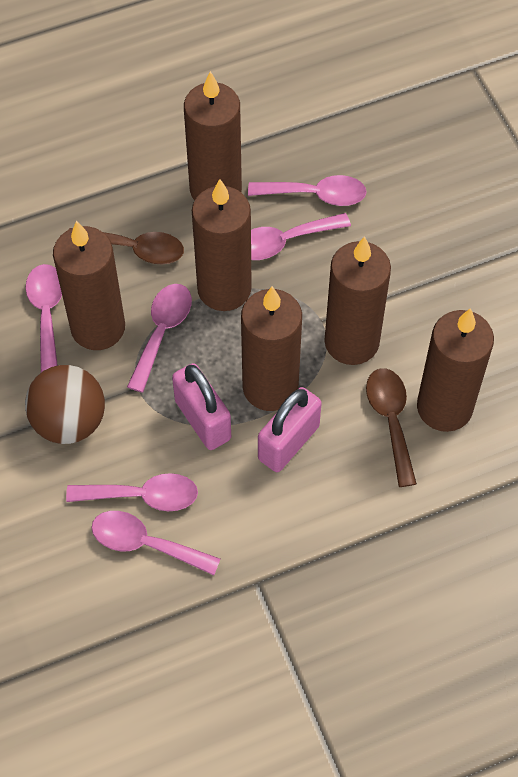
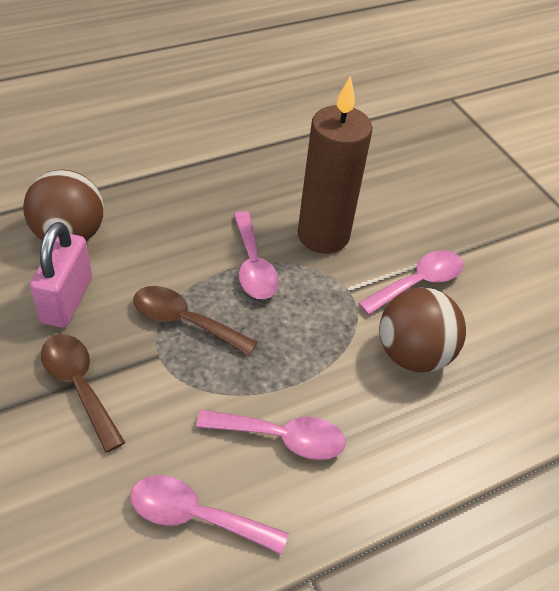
brown ball: [25,365,105,444] = 1 -> [23,170,104,241] [379,287,466,373] = 2
brown candle: [53,221,125,350] [184,71,242,201] [192,179,252,311] [241,286,302,411] [324,236,391,365] [417,308,494,432] = 6 -> [298,76,372,254] = 1
pink padlock: [172,363,231,450] [258,387,322,472] = 2 -> [30,222,92,328] = 1
pink spoon: [25,264,62,372] [66,473,198,511] [91,511,220,575] [127,284,192,393] [248,175,366,206] [251,213,351,260] = 6 -> [130,475,288,555] [196,410,346,460] [233,211,279,299] [358,250,463,315] = 4

